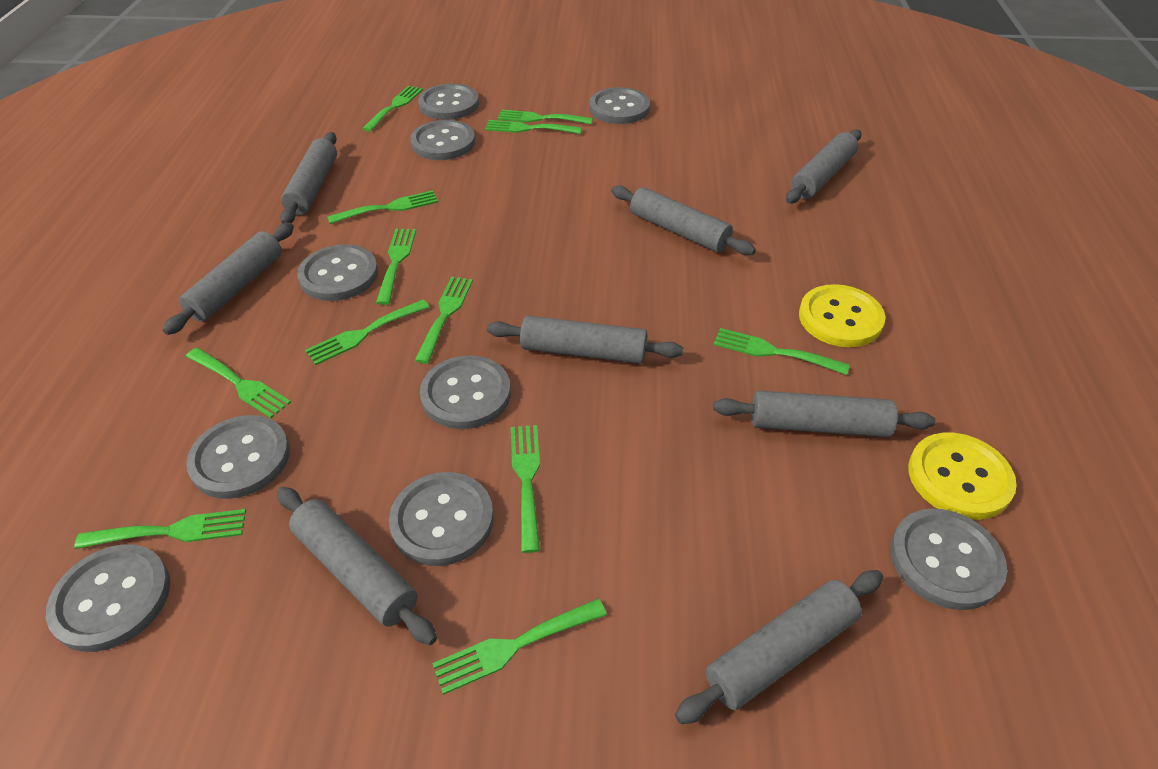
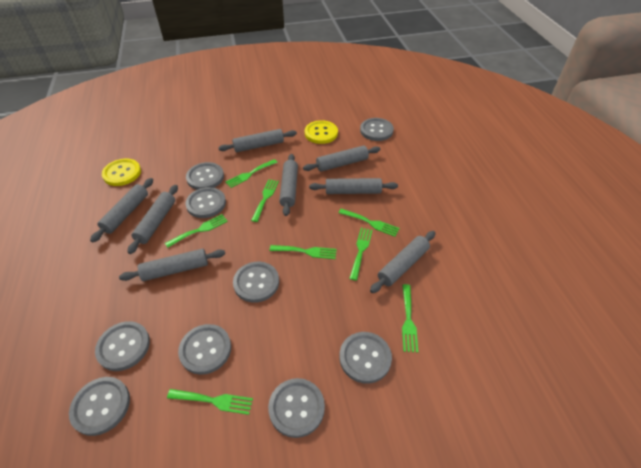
green fork: [74,509,246,549] [186,348,291,418] [305,299,429,365] [327,190,438,224] [362,86,423,132] [376,229,416,305] [415,277,473,364] [432,599,607,695] [485,120,582,134] [498,110,593,124] [511,425,540,553] [714,328,850,375] = 12 -> [165,214,228,248] [167,389,253,415] [225,159,278,188] [251,179,279,222] [270,245,337,259] [338,209,400,237] [349,228,373,281] [402,284,418,353] = 8

